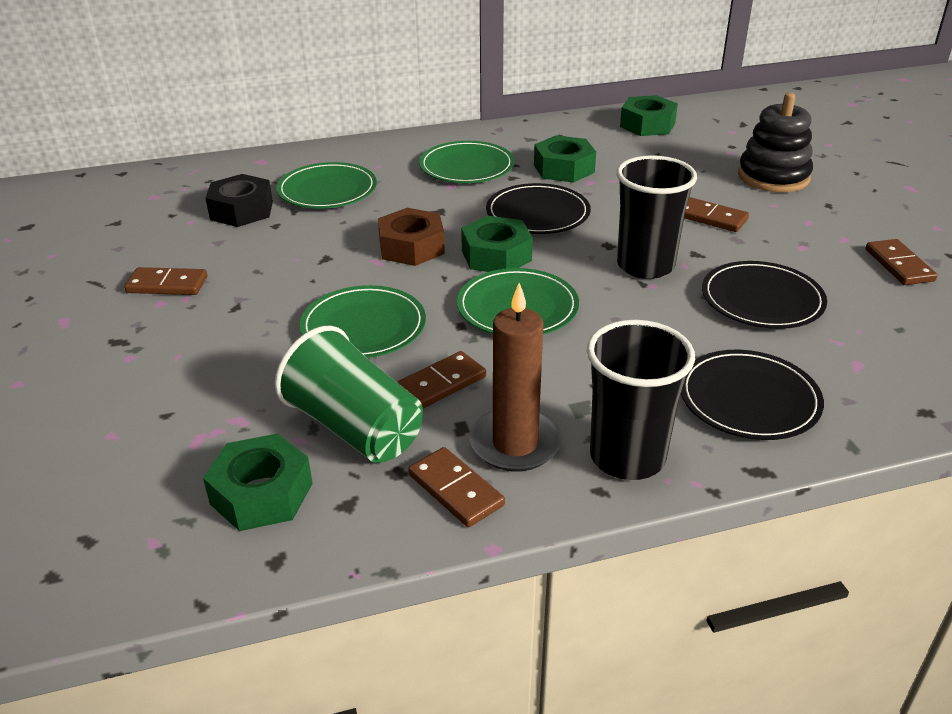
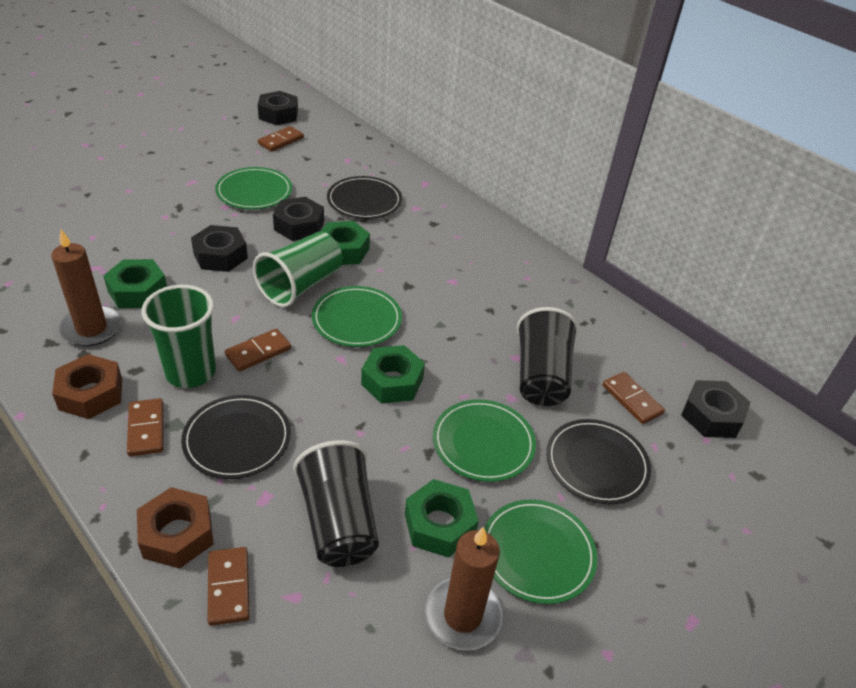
black nut: [205,174,273,227] = 1 -> [191,225,248,272] [258,91,298,125] [273,197,324,241] [681,380,750,438] = 4
black stacking toy: [738,93,813,192] = 1 -> none = 0
brown candle: [470,283,562,472] = 1 -> [51,229,122,346] [425,527,503,651] = 2
brown nut: [378,208,445,266] = 1 -> [52,354,122,419] [137,487,214,569] = 2
green cup: [275,326,423,463] = 1 -> [141,285,216,388] [253,232,343,307] = 2

